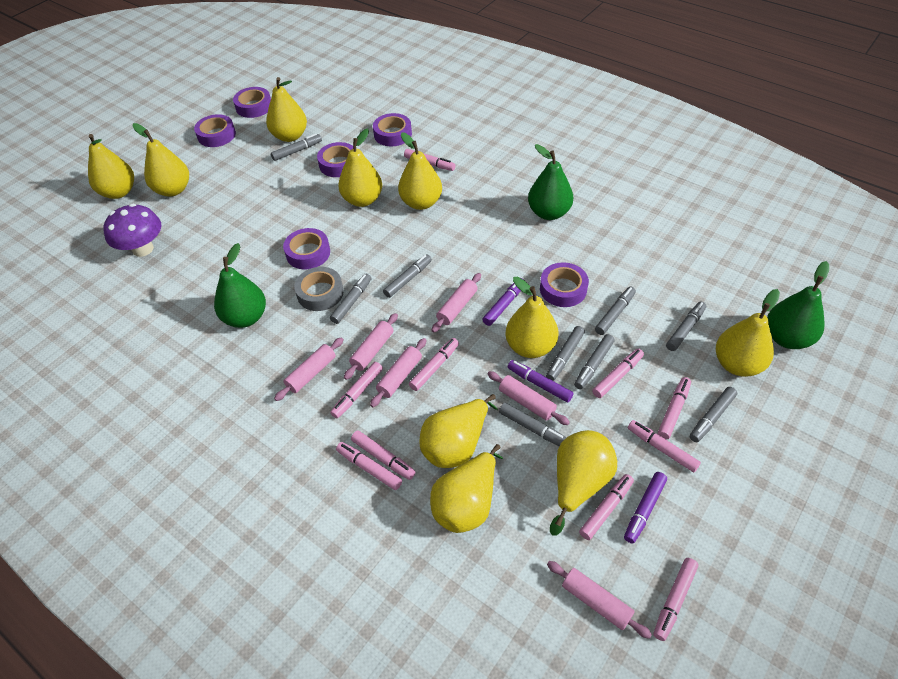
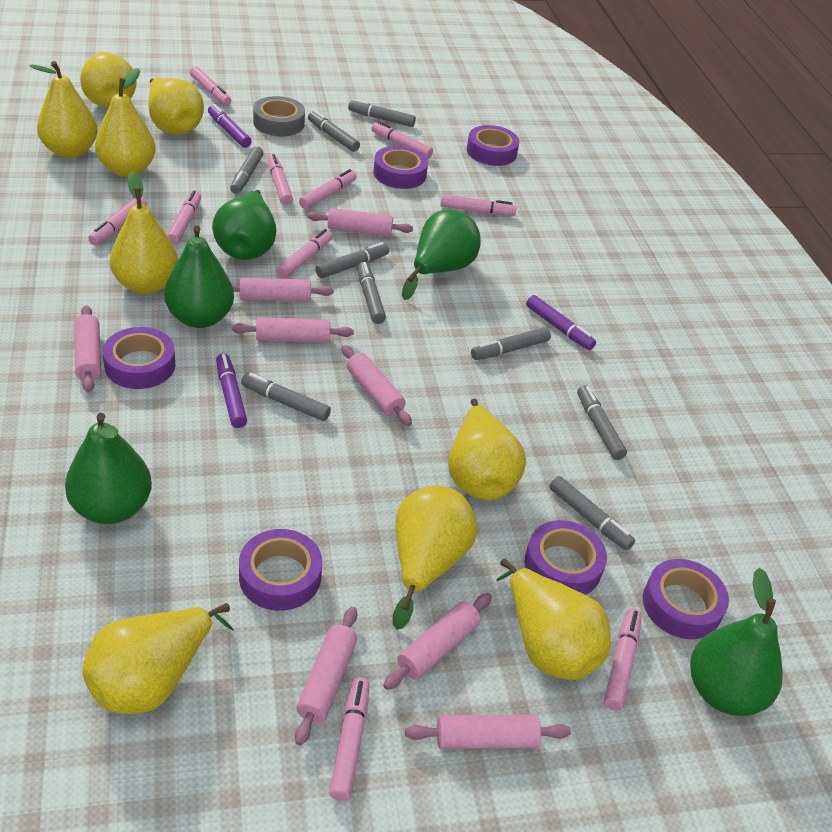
green pear: [214,243,266,328] [528,144,573,220] [767,261,829,349] = 3 -> [65,413,152,524] [164,225,234,328] [212,190,276,260] [402,209,481,300] [690,568,783,716] = 5
pink rolling pin: [274,337,344,401] [344,313,398,380] [370,338,427,407] [432,273,481,333] [488,371,570,425] [547,561,652,639] = 6 -> [74,305,101,392] [232,278,334,302] [232,317,354,343] [295,607,357,746] [307,208,413,236] [342,345,412,426] [383,593,492,690] [405,715,571,749] = 8
purple mushroom: [103,204,161,257] = 1 -> none = 0
yellow pear: [88,134,134,199] [132,123,189,197] [266,77,307,142] [338,129,382,207] [398,132,442,210] [419,394,498,468] [430,444,503,533] [505,277,559,358] [550,430,617,536] [716,289,780,377] = 10 -> [30,61,98,158] [80,52,137,108] [82,603,234,714] [95,68,156,177] [110,171,178,294] [148,77,204,135] [393,485,477,629] [448,399,526,500] [497,559,611,680] = 9

